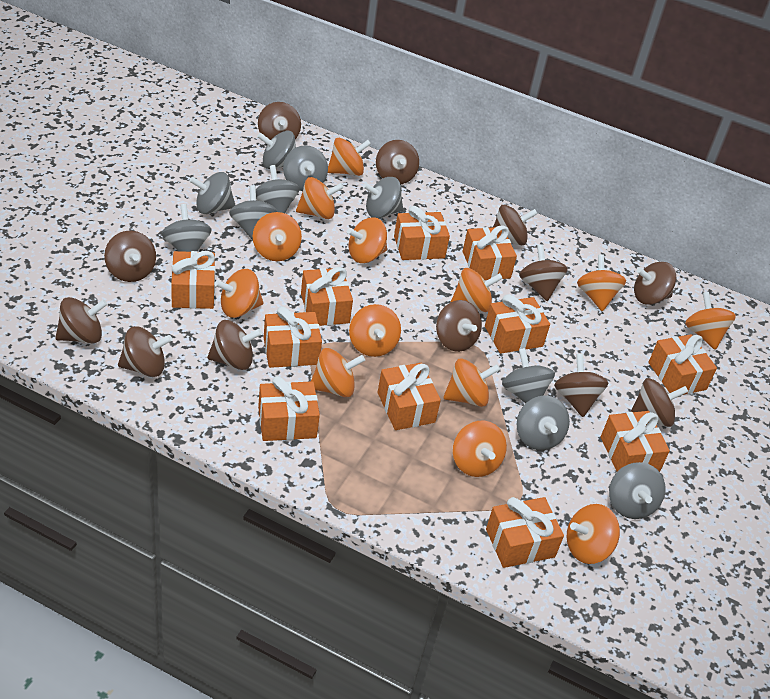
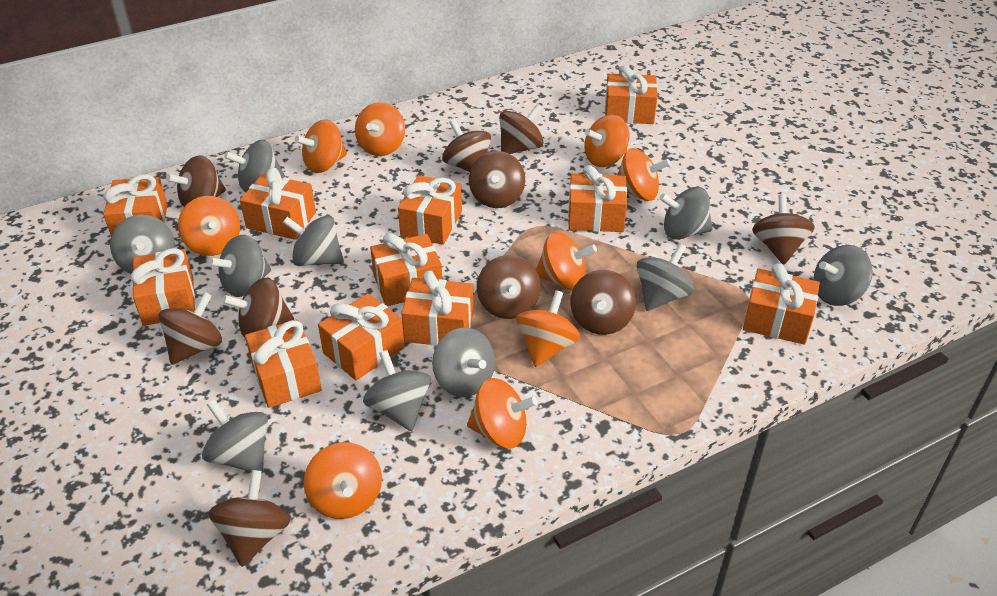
brown spinning top: [55,297,107,343] [104,231,156,282] [118,326,172,377] [207,320,262,370] [258,102,301,140] [376,140,419,184] [436,300,482,352] [493,205,538,245] [519,244,568,301] [554,354,608,417] [631,378,689,427] [634,262,676,305] = 12 -> [158,292,222,365] [166,155,226,207] [209,470,290,567] [222,277,294,338] [442,119,491,172] [469,151,525,208] [477,255,541,319] [499,103,543,154] [570,270,636,335] [752,194,815,265] = 10
orange spinning top: [215,269,263,318] [253,212,302,261] [296,177,344,219] [311,348,365,397] [328,138,371,176] [347,217,387,263] [349,304,401,357] [443,358,500,407] [451,268,503,312] [453,421,507,477] [567,504,620,564] [577,254,626,311] [685,292,736,350] = 13 -> [178,196,240,256] [295,119,347,173] [304,442,382,519] [355,102,405,156] [467,378,538,449] [516,290,580,367] [536,232,597,290] [584,115,629,167] [617,148,671,201] = 9

